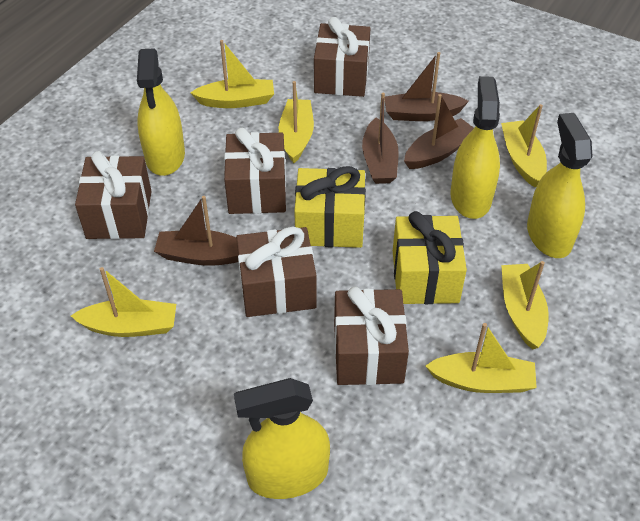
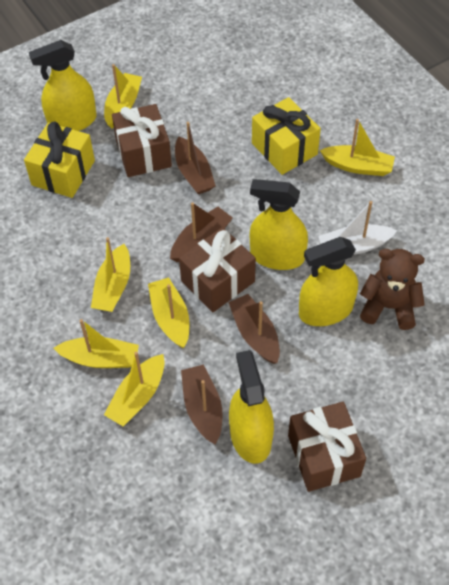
brown gift: [75,151,151,239] [224,127,286,214] [236,226,317,317] [314,17,370,97] [334,286,409,385] = 5 -> [112,104,172,177] [179,227,256,312] [288,402,366,492] = 3
brown teddy bear: none = 0 -> [360,249,425,330] = 1
white boat: none = 0 -> [318,201,397,255] = 1

